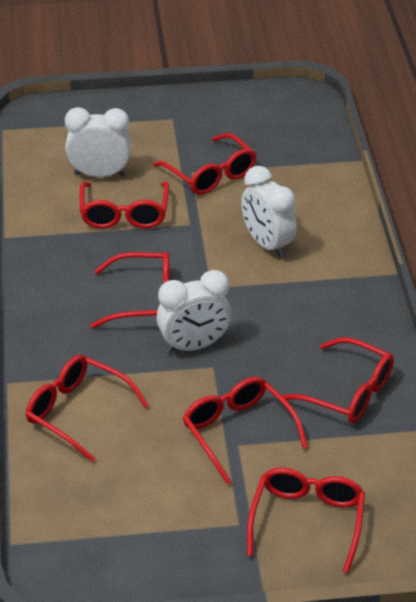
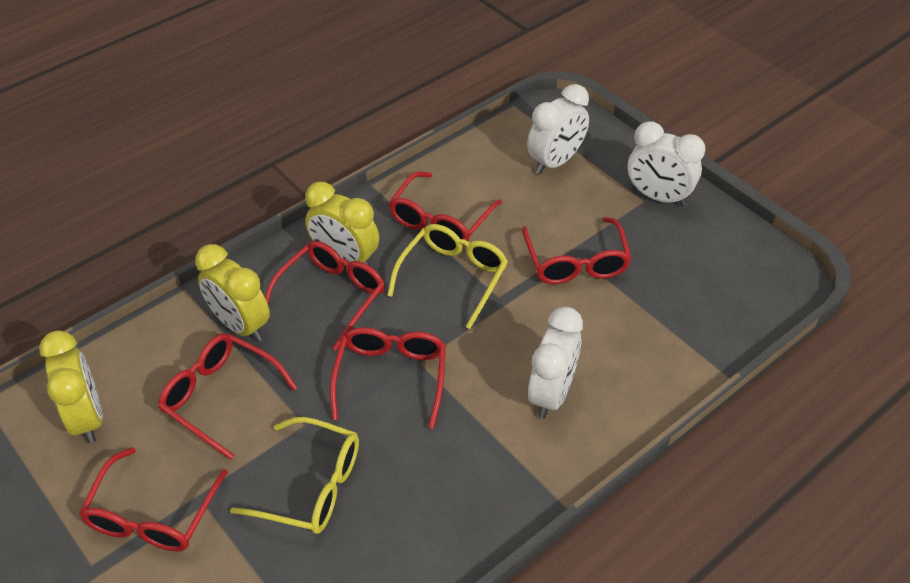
red glasses: [26,355,148,462] [80,182,169,229] [90,252,169,328] [153,133,256,195] [183,377,308,484] [247,467,365,573] [281,338,394,423] = 7 -> [79,447,228,551] [158,333,297,460] [265,241,385,351] [330,327,446,429] [389,171,503,245] [522,217,632,284] = 6
yellow clock: none = 0 -> [39,330,103,443] [195,244,270,342] [305,182,379,267] = 3
yellow glasses: none = 0 -> [230,417,359,534] [387,224,508,329] = 2

